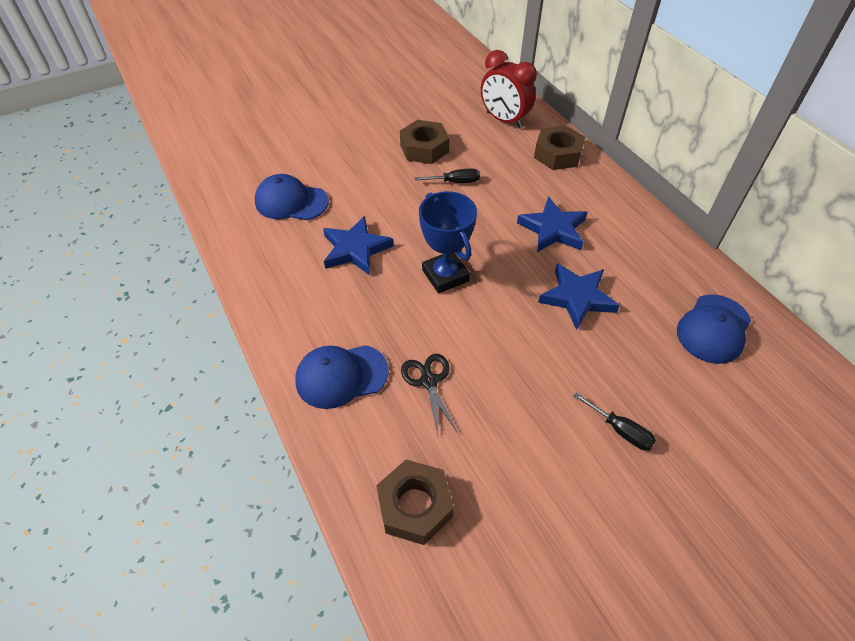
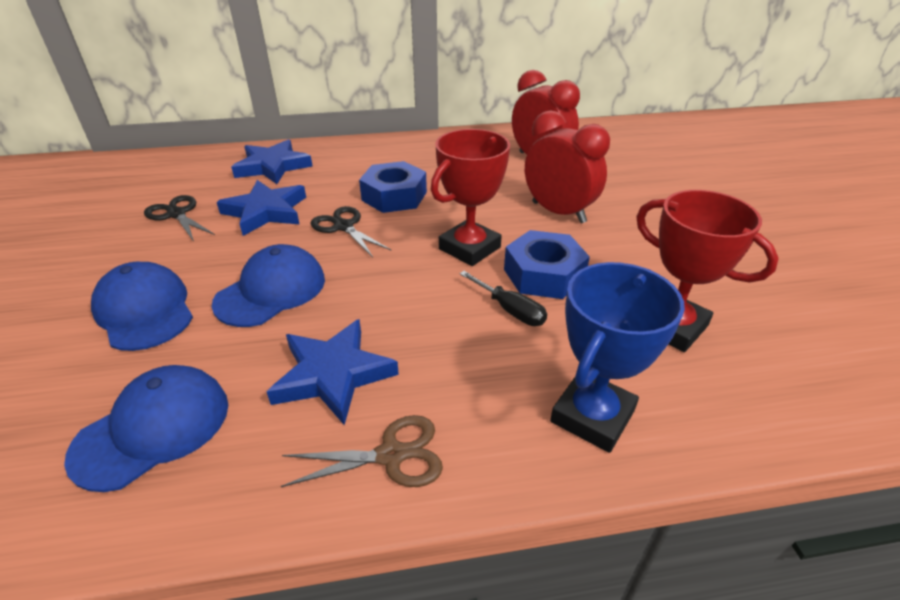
black scissors: [401,354,458,435] = 1 -> [144,195,215,242] [310,206,392,257] = 2
black screwdriver: [415,169,480,183] [573,392,656,451] = 2 -> [459,271,547,326] = 1
blue nut: none = 0 -> [359,161,427,213] [504,230,590,299] = 2
brown nut: [376,460,454,545] [400,120,449,164] [534,125,585,170] = 3 -> none = 0
brown scissors: none = 0 -> [281,415,443,487] = 1
red clock: [481,50,537,129] = 1 -> [512,70,580,154] [525,110,610,223] = 2
red trophy: none = 0 -> [431,129,510,266] [636,190,779,352] = 2

